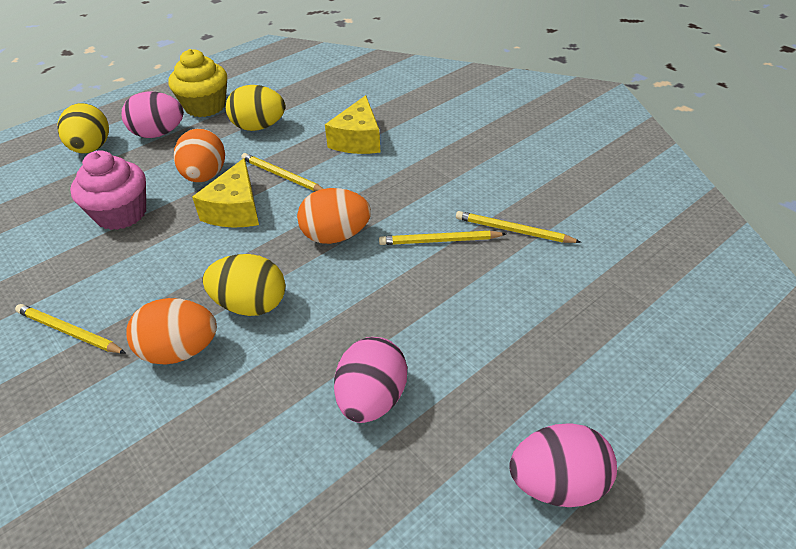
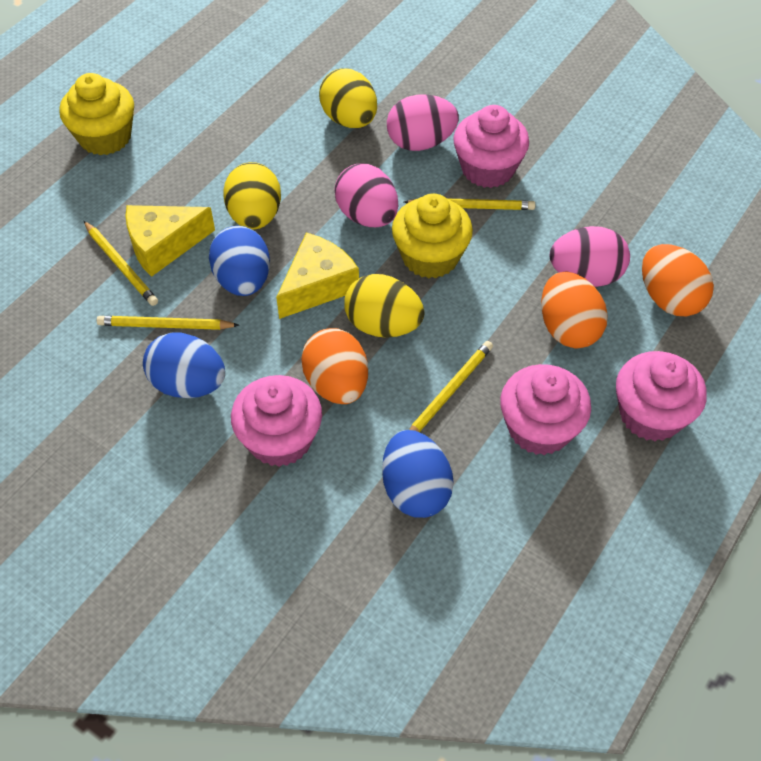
blue egg: none = 0 -> [143,332,225,398] [209,226,270,296] [382,430,454,518] = 3
pink cupcake: [70,150,146,230] = 1 -> [231,375,322,467] [453,105,529,188] [500,364,591,455] [616,351,707,441] = 4
yellow cupcake: [168,49,227,117] = 1 -> [59,73,134,155] [392,193,473,279] = 2

